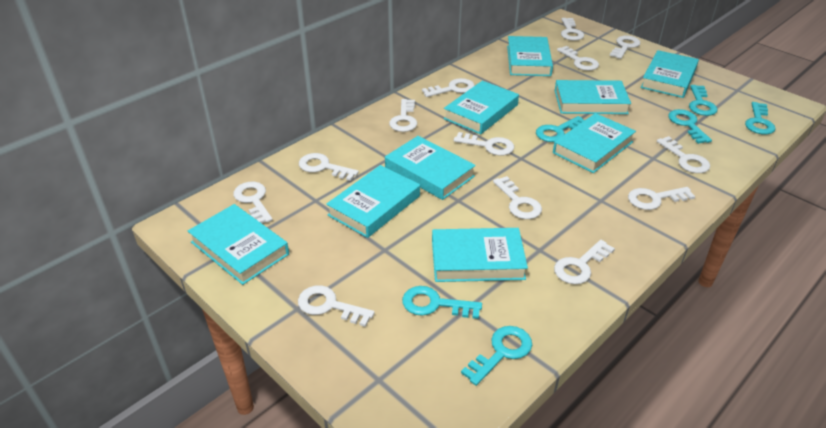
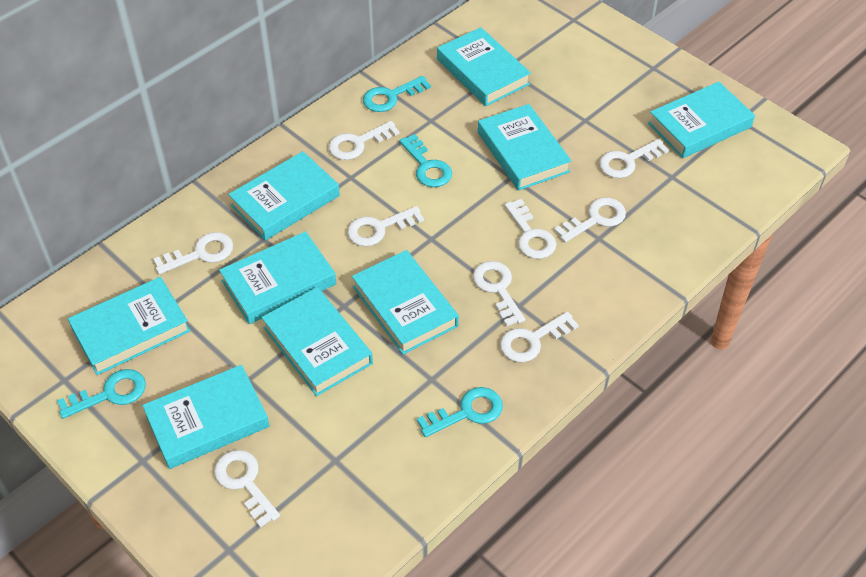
turquoise key: [402,286,482,319] [461,326,532,386] [536,116,585,142] [668,109,712,144] [689,85,718,116] [745,102,776,135] = 6 -> [57,369,146,419] [363,76,431,112] [399,134,452,187] [417,387,503,437] = 4
white key: [233,182,273,223] [298,285,375,327] [299,153,359,181] [389,99,417,132] [422,78,475,97] [454,132,514,156] [493,176,542,219] [554,240,615,284] [557,46,599,71] [561,18,584,41] [610,36,641,59] [628,187,695,210] [657,136,710,173] = 13 -> [153,232,233,274] [214,450,280,528] [329,121,400,160] [347,206,424,246] [473,261,525,326] [500,311,579,362] [504,199,556,259] [554,197,626,243] [599,139,669,178] = 9

